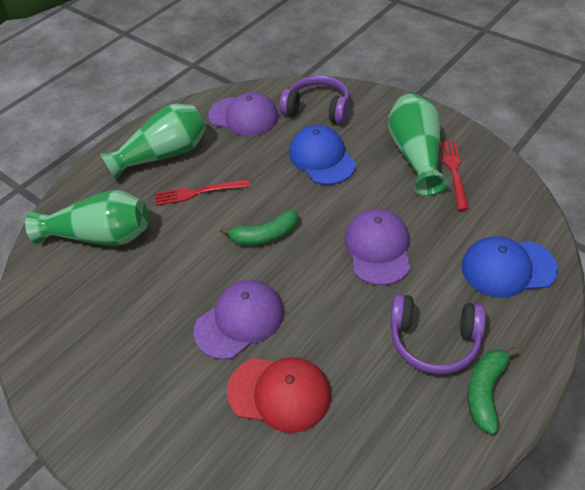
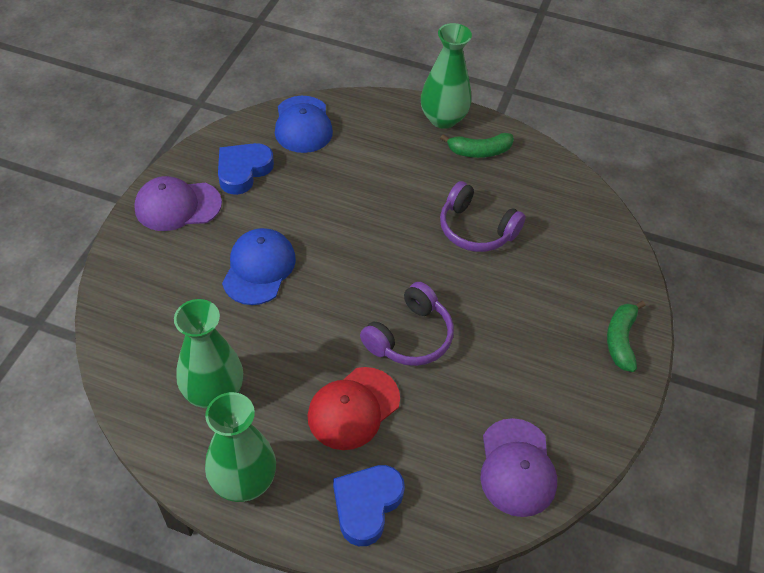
blue heart: none = 0 -> [218,143,274,195] [333,465,405,546] = 2
purple cap: [194,280,284,360] [208,92,278,136] [345,209,411,285] = 3 -> [134,176,222,231] [480,418,557,517] = 2
red fork: [155,179,250,206] [439,141,469,211] = 2 -> none = 0

